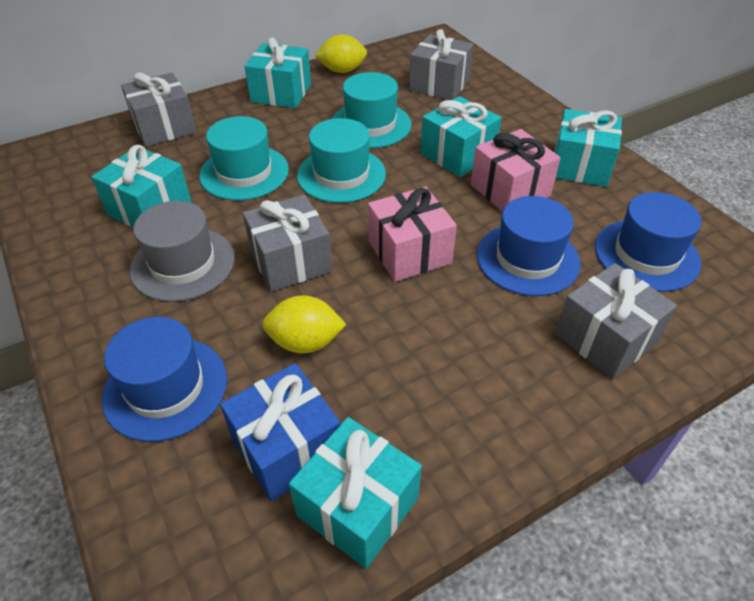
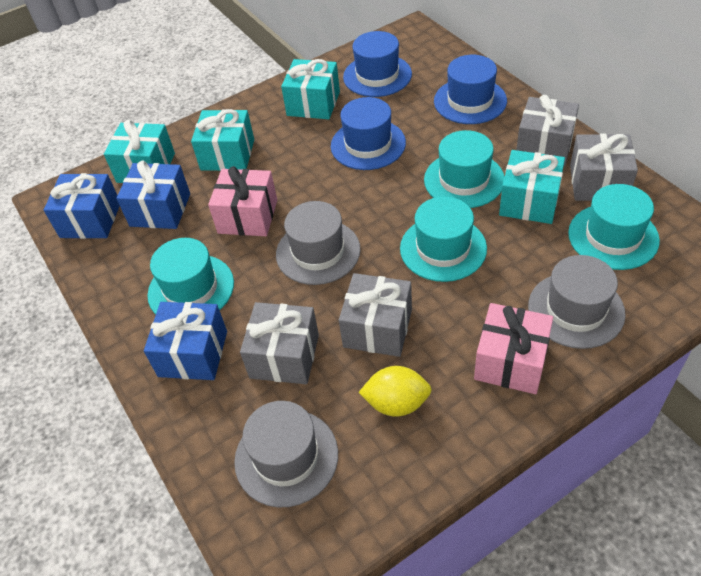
blue gift: [220,363,341,501] = 1 -> [44,173,120,239] [116,161,190,229] [144,302,227,380] = 3
grey hat: [130,201,235,302] = 1 -> [234,401,338,507] [276,201,361,285] [528,255,626,349] = 3
turquoise gift: [91,145,192,227] [244,37,311,108] [289,417,422,569] [421,96,502,177] [554,109,622,187] = 5 -> [104,120,175,183] [191,109,254,171] [281,59,340,119] [499,150,565,224] = 4
turquoise hat: [199,116,289,200] [297,118,386,203] [332,72,411,148] = 3 -> [147,238,234,314] [400,197,487,282] [424,130,505,208] [568,184,660,270] = 4
yellow lemon: [262,295,346,354] [315,35,367,73] = 2 -> [358,366,432,417] = 1

